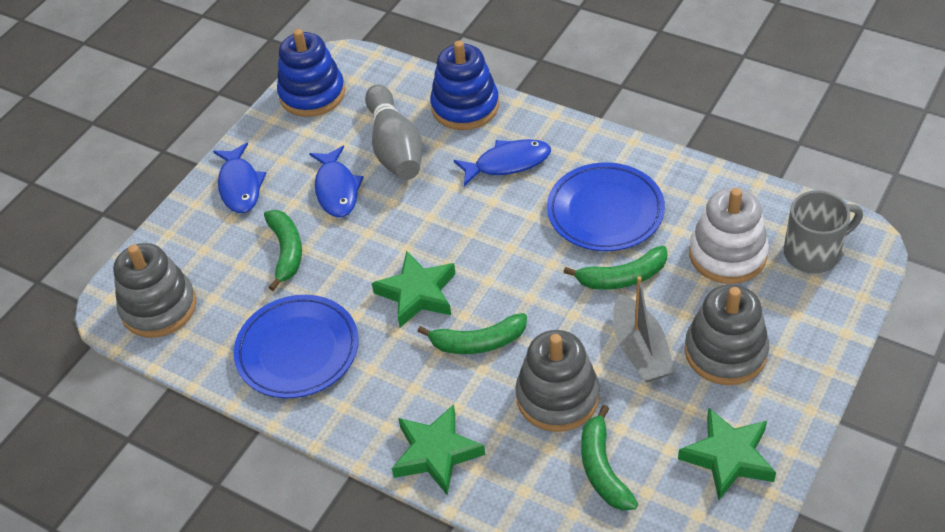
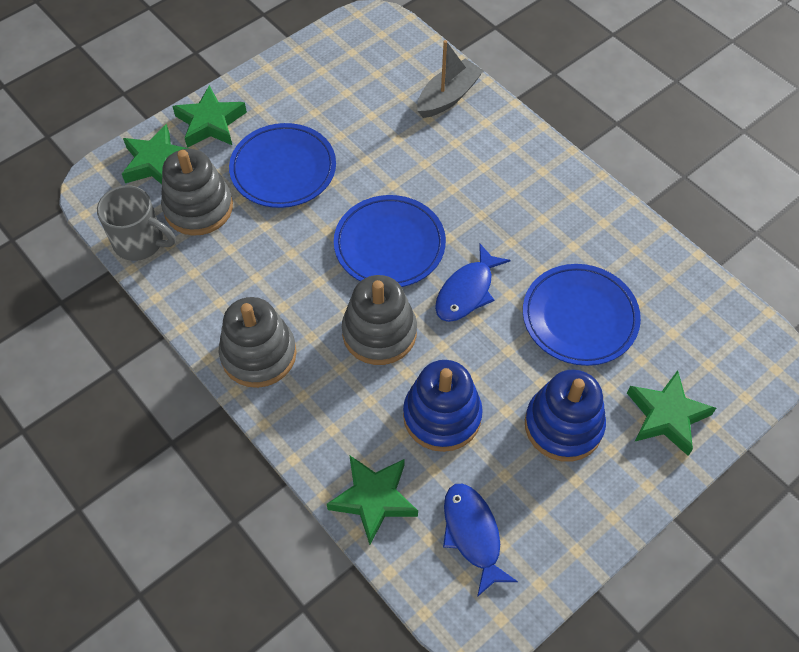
blue fish: [213,143,267,213] [309,146,364,217] [454,139,551,186] = 3 -> [435,244,510,322] [443,484,518,597] = 2
blue plate: [234,295,359,398] [547,163,665,251] = 2 -> [229,123,336,208] [334,195,446,287] [523,264,641,366] = 3
green banana: [264,210,302,291] [417,313,527,354] [563,246,667,290] [581,405,638,511] = 4 -> none = 0
green star: [372,251,456,327] [392,404,485,496] [678,407,776,500] = 3 -> [122,124,190,184] [172,85,247,148] [327,456,418,545] [627,370,716,456] = 4
grey bowling pin: [365,84,422,180] = 1 -> none = 0
white stacking toy: [689,188,769,284] = 1 -> none = 0

